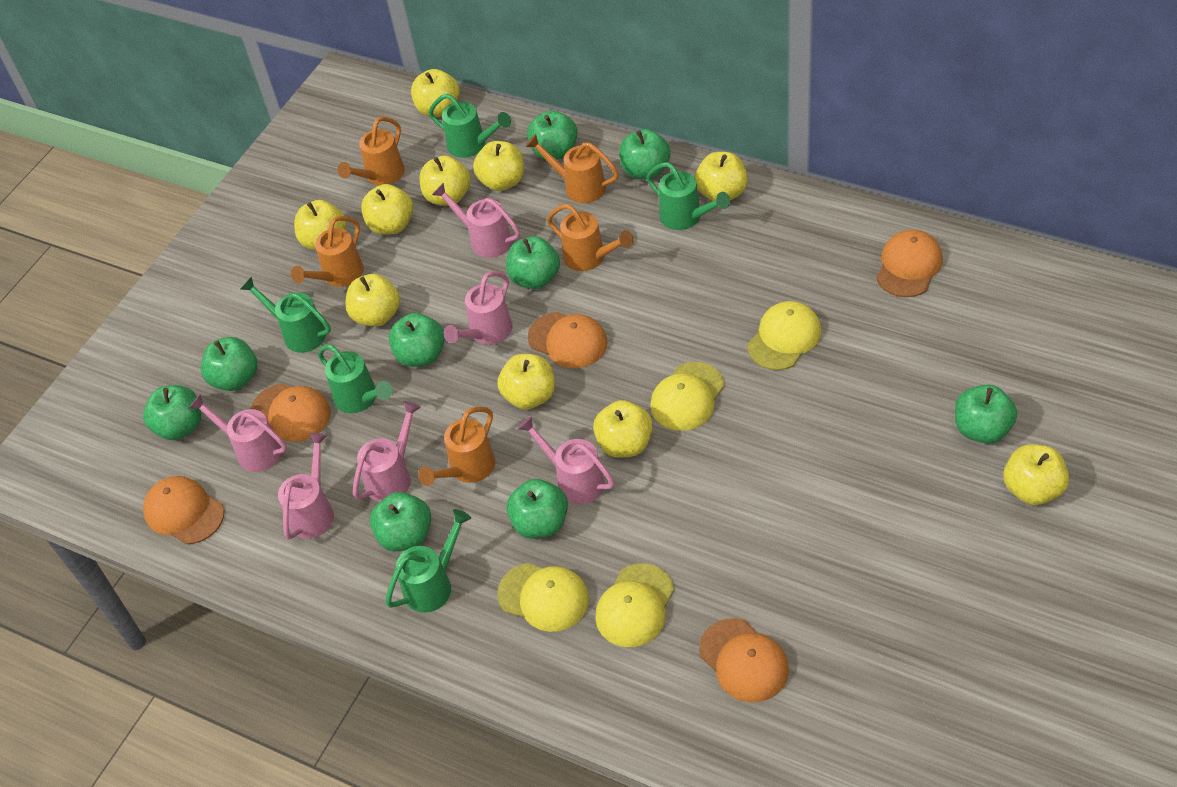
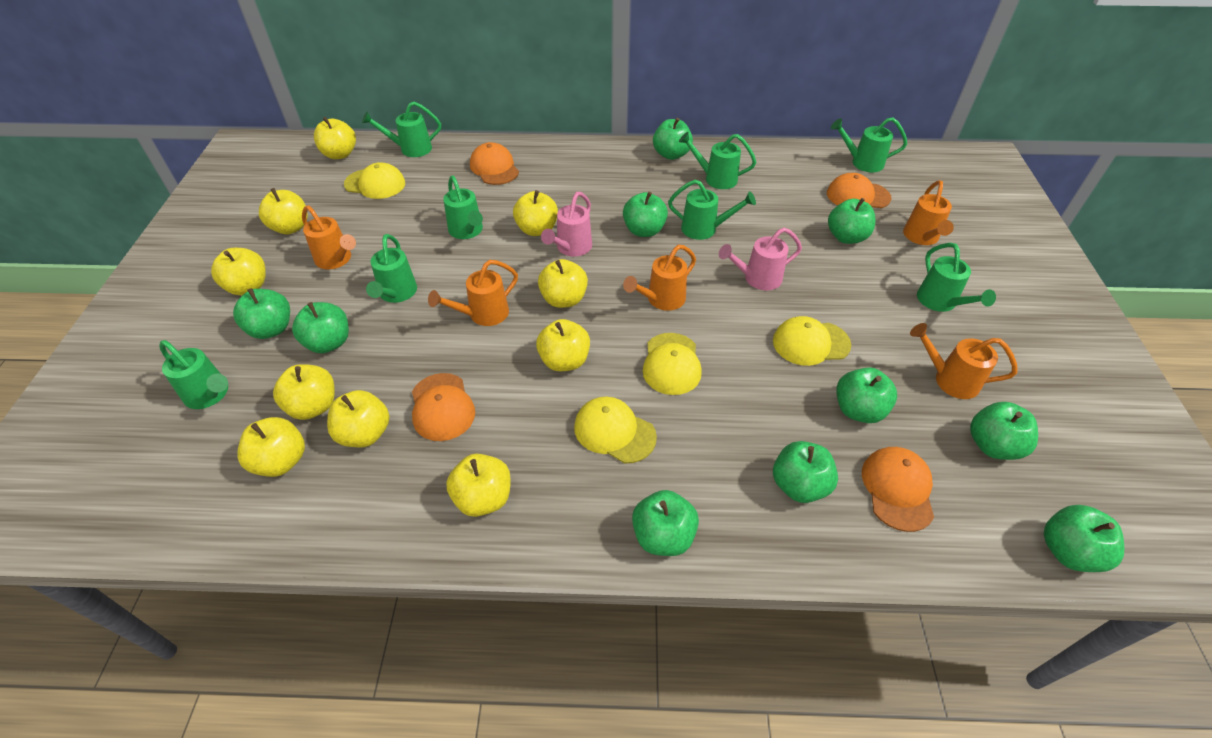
green apple: [143,385,202,440] [201,337,257,391] [370,492,431,551] [389,313,445,367] [506,236,560,289] [506,479,568,538] [527,111,578,160] [619,129,670,179] [955,384,1017,444] = 9 -> [233,288,290,339] [292,302,349,353] [623,192,668,237] [632,490,699,556] [653,118,693,160] [773,441,838,503] [828,198,876,244] [837,367,897,423] [970,402,1038,460] [1044,505,1124,572] = 10
green watering can: [241,276,331,353] [318,344,392,413] [386,509,471,613] [429,94,511,158] [646,162,730,230] = 5 -> [159,340,228,409] [362,102,441,157] [366,234,417,303] [443,176,483,239] [668,180,756,240] [679,132,756,189] [831,117,907,172] [917,243,996,312] = 8
orange cap: [143,476,224,544] [251,383,331,442] [528,312,608,368] [699,618,789,703] [876,230,943,297] = 5 -> [412,373,475,441] [470,142,519,185] [827,173,891,208] [862,447,934,532] = 4
pink watering can: [189,394,287,472] [278,433,334,539] [353,401,421,502] [432,183,520,258] [443,271,512,345] [517,416,615,504] = 6 -> [541,192,592,257] [719,227,802,290] = 2

